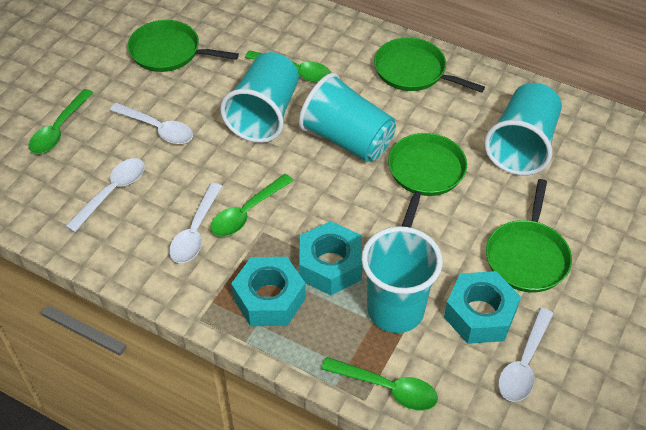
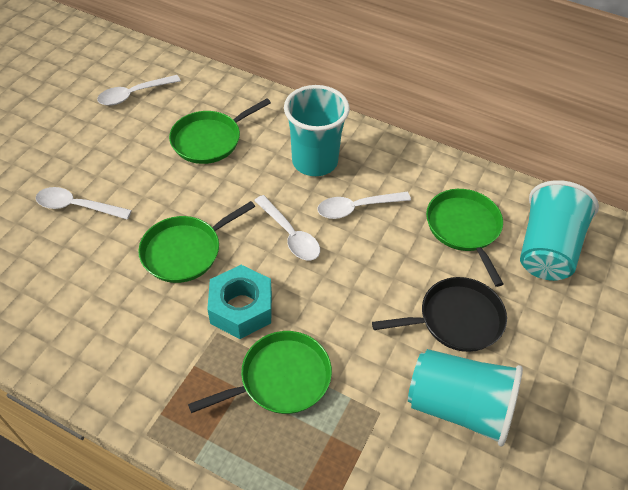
black pan: none = 0 -> [372,277,507,352] = 1
green spoon: [29,89,93,154] [210,174,293,237] [245,50,331,82] [321,357,438,411] = 4 -> none = 0
turquoise cup: [220,52,299,143] [298,73,396,162] [361,226,443,333] [484,83,562,176] = 4 -> [284,85,350,176] [408,349,523,447] [520,180,599,281] = 3
turquoise nut: [231,257,306,326] [300,221,363,295] [444,271,521,344] = 3 -> [207,265,272,339] = 1

